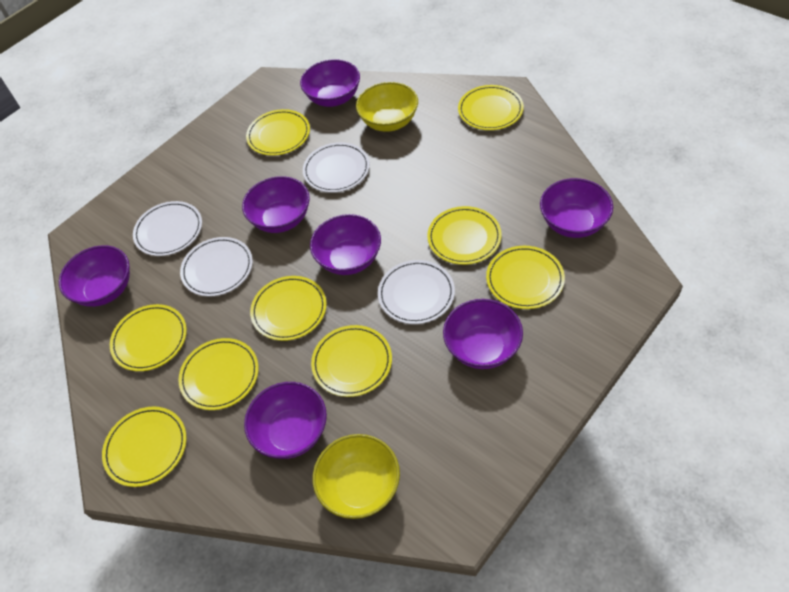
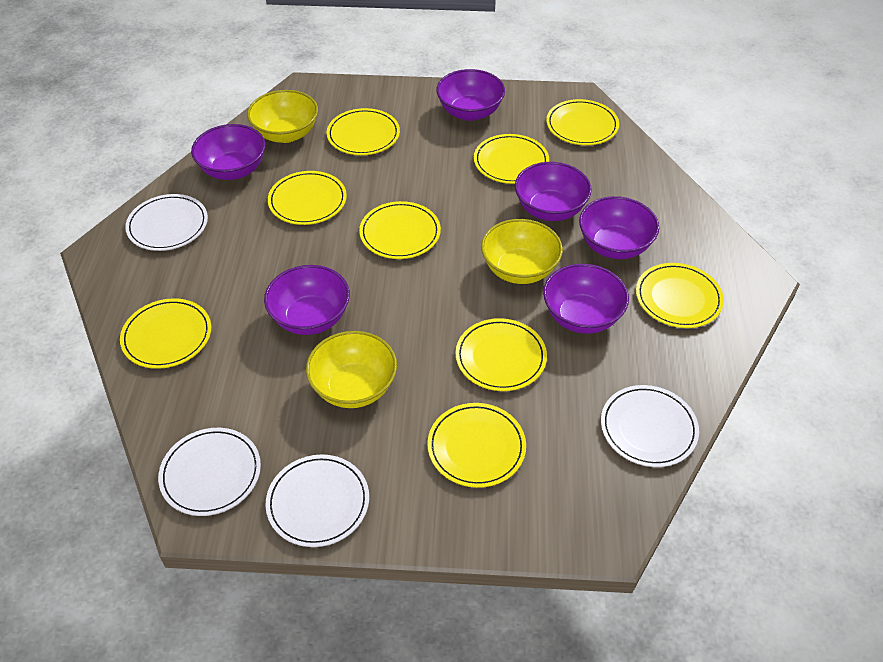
purple bowl: [59,245,130,307] [242,176,310,233] [244,382,327,459] [300,59,360,107] [310,214,381,275] [443,299,523,369] [540,178,613,238] = 7 -> [191,124,265,180] [264,265,350,335] [436,69,505,121] [515,162,592,221] [543,264,629,334] [579,196,659,259] = 6
yellow bowl: [313,434,400,519] [356,82,418,132] = 2 -> [247,90,318,143] [306,331,397,408] [481,219,563,284] = 3

